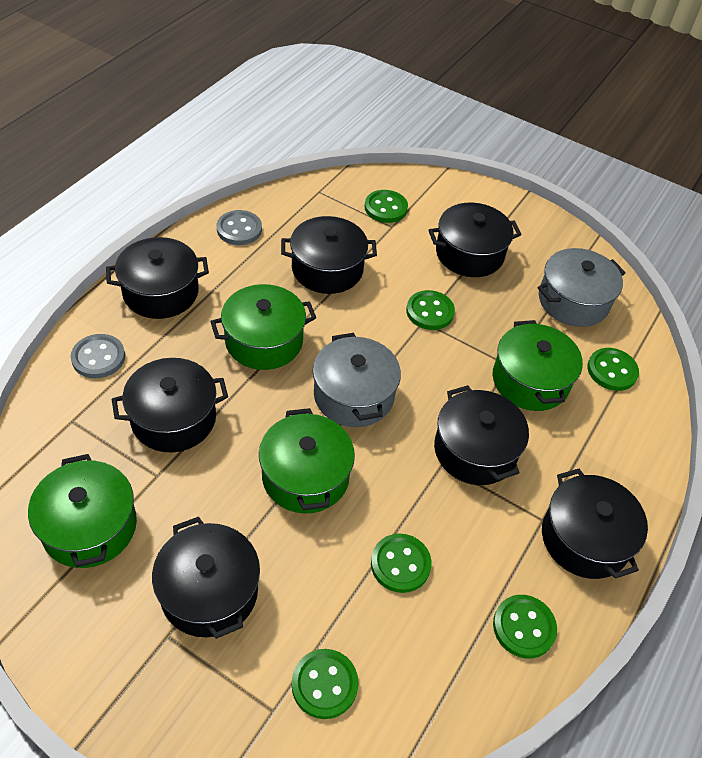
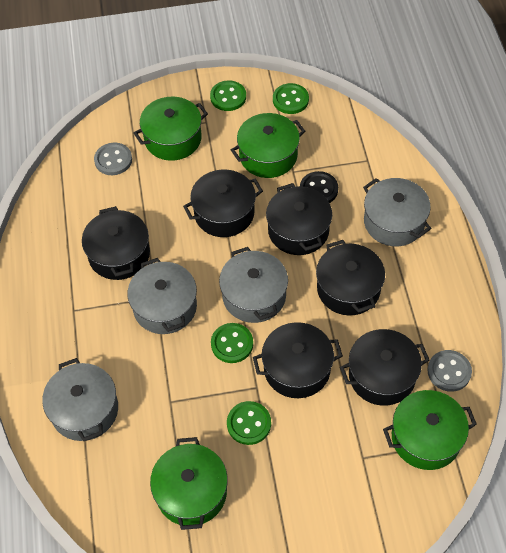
black button: none = 0 -> [300,171,338,203] = 1
black pot: [106,237,209,319] [112,358,228,452] [152,517,260,639] [281,216,377,294] [428,203,522,277] [434,385,529,485] [542,469,648,579] = 7 -> [82,206,150,280] [183,169,263,237] [253,322,343,398] [266,183,332,255] [316,240,385,315] [340,329,429,406] = 6
green button: [292,649,358,719] [365,190,408,223] [371,533,432,593] [406,290,455,330] [493,595,557,659] [587,348,639,391] = 6 -> [210,80,246,111] [211,323,253,363] [227,401,271,445] [273,83,309,114] = 4
grey pot: [313,333,401,427] [538,248,626,327] = 2 -> [42,358,118,441] [127,258,197,334] [219,247,288,323] [363,178,432,246] = 4

